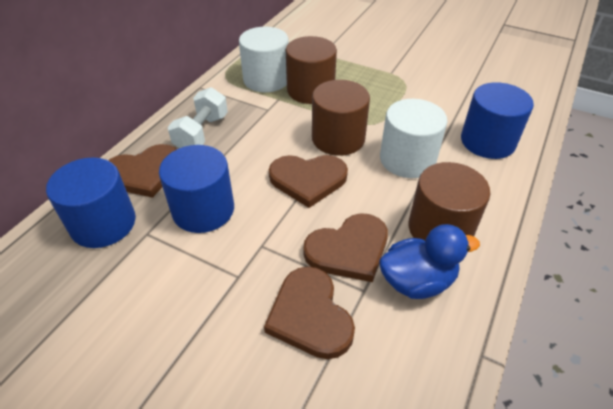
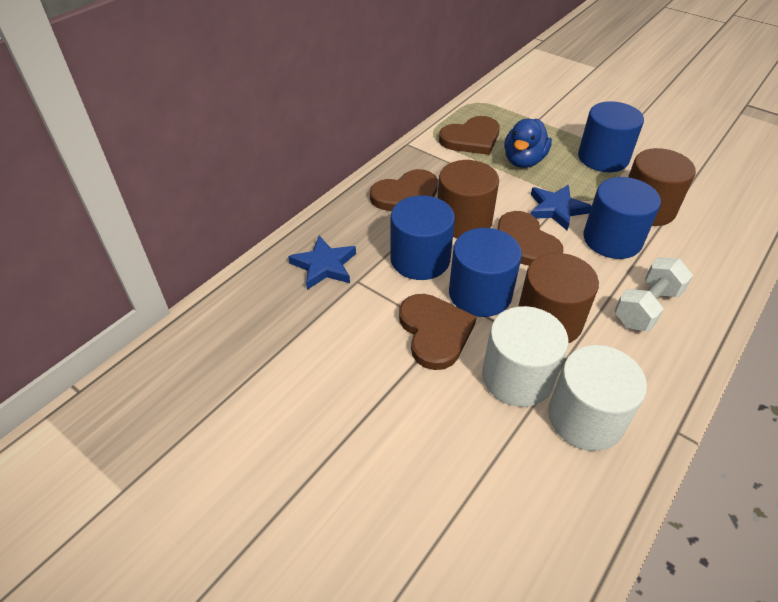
blue cylinder: [46,157,136,248] [159,145,234,233] [461,82,534,159] = 3 -> [390,195,455,280] [449,228,522,317] [578,101,644,172] [583,177,661,259] = 4
blue star: none = 0 -> [288,236,356,290] [531,185,592,230] = 2

